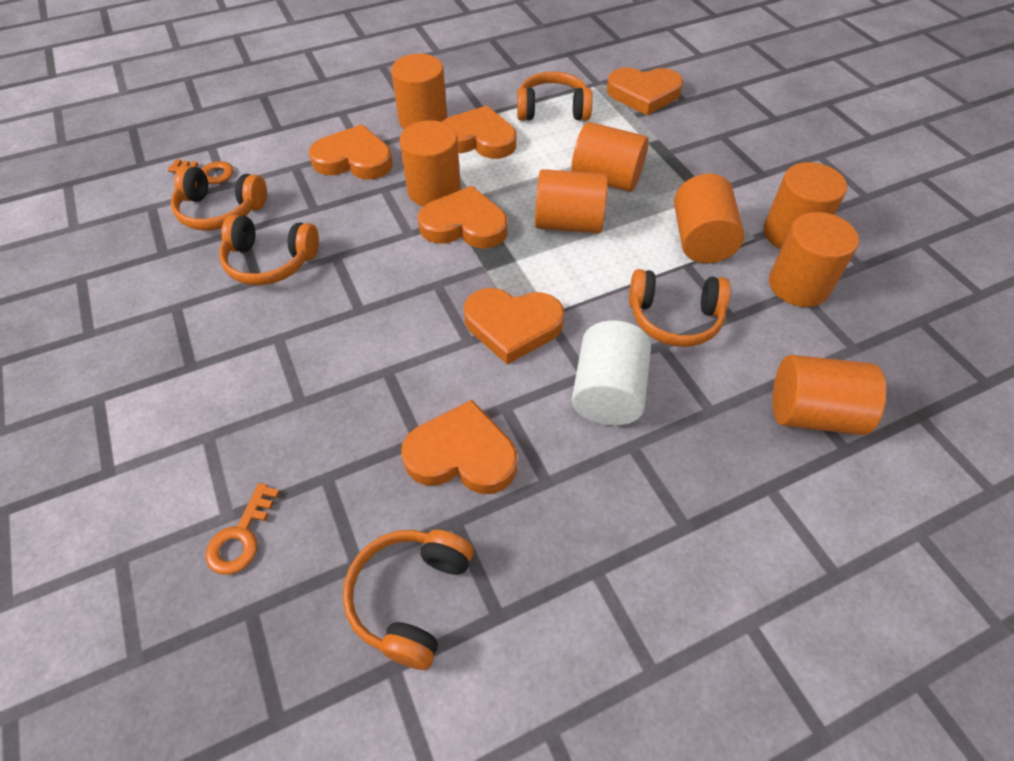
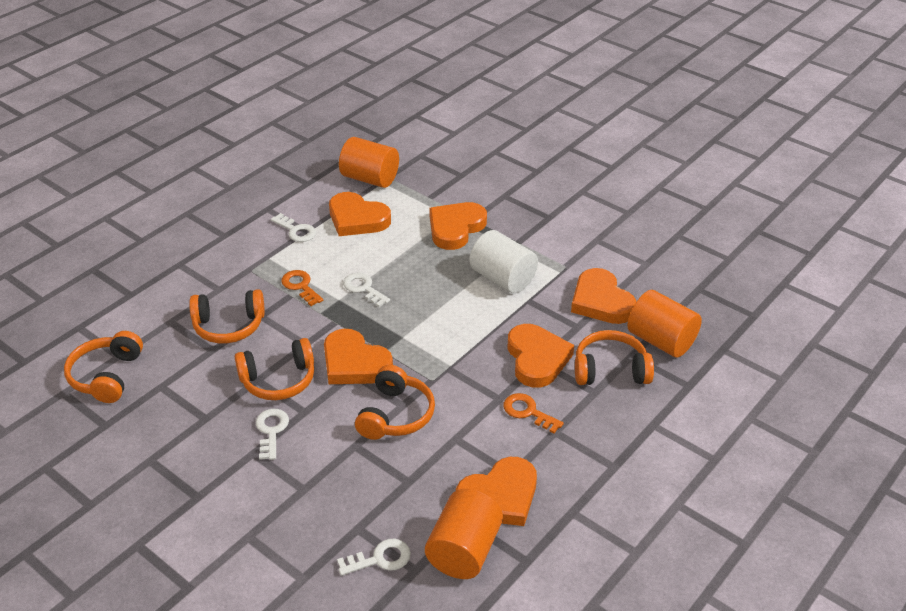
orange cylinder: [391,54,447,129] [400,120,461,206] [535,169,608,233] [571,122,649,192] [674,174,745,263] [763,162,847,249] [769,212,859,307] [773,355,886,435] = 8 -> [339,137,399,188] [425,489,503,579] [627,290,702,358] = 3
white key: none = 0 -> [256,409,289,460] [271,213,316,242] [337,539,411,576] [343,273,390,307] = 4

